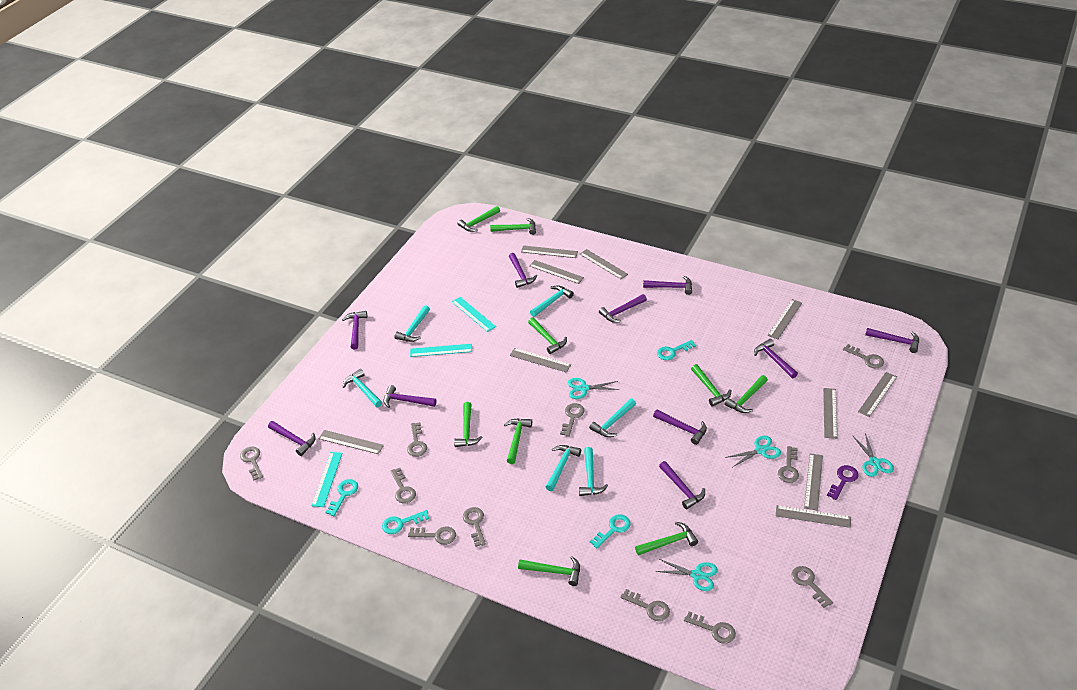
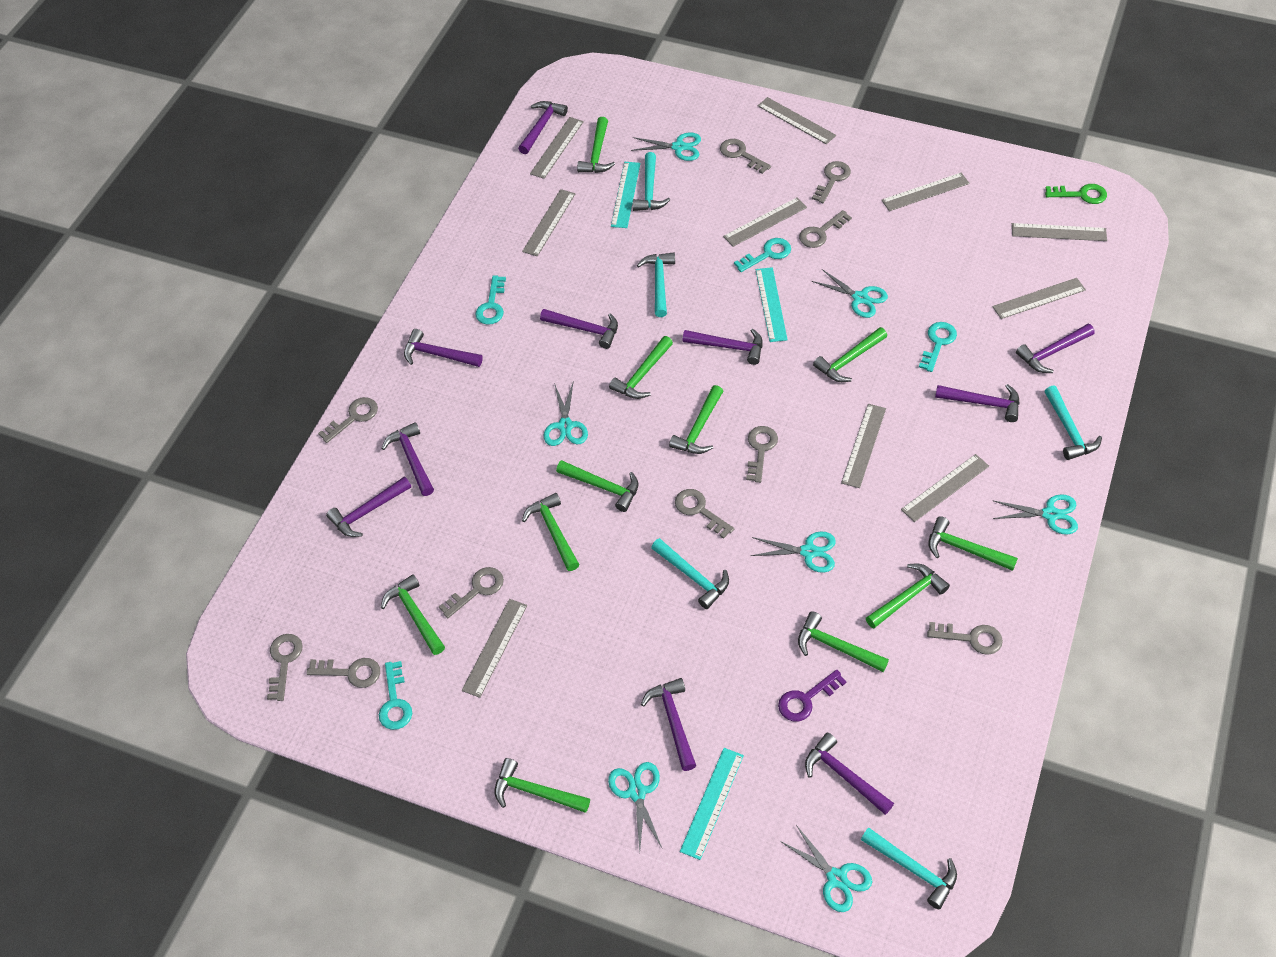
green hammer: [454,402,483,447] [457,206,500,232] [490,218,536,235] [504,418,532,464] [518,556,580,586] [528,317,567,354] [635,522,698,555] [691,364,731,407] [724,375,768,413] = 9 -> [381,574,445,655] [495,758,590,813] [522,493,580,571] [556,460,638,512] [577,117,615,173] [609,336,673,399] [669,385,723,454] [798,611,889,672] [813,327,887,382] [866,564,950,629] [928,516,1018,571] = 11
green key: none = 0 -> [1045,184,1107,204] = 1
grey key: [240,447,263,481] [391,468,416,504] [407,422,427,457] [408,527,456,545] [463,507,486,547] [560,403,585,437] [620,589,670,621] [684,611,736,644] [778,446,799,483] [792,566,833,608] [843,344,884,368] = 11 -> [267,634,303,701] [306,658,380,688] [318,397,378,443] [439,567,504,618] [675,489,734,539] [720,139,771,174] [746,426,778,483] [799,210,852,248] [812,161,851,203] [927,622,1003,655] = 10
turquoise hammer: [343,369,382,407] [394,305,430,342] [530,285,574,317] [546,445,581,491] [579,447,608,496] [589,398,636,437] = 6 -> [633,152,670,211] [637,252,675,317] [651,538,729,609] [861,827,957,909] [1045,385,1102,460] = 5
turquoise scissors: [568,378,620,399] [655,559,718,591] [725,436,781,467] [852,433,894,477] = 4 -> [544,383,588,446] [608,762,662,851] [631,132,701,161] [751,531,836,573] [780,825,872,912] [812,269,888,318] [993,494,1078,535] = 7

